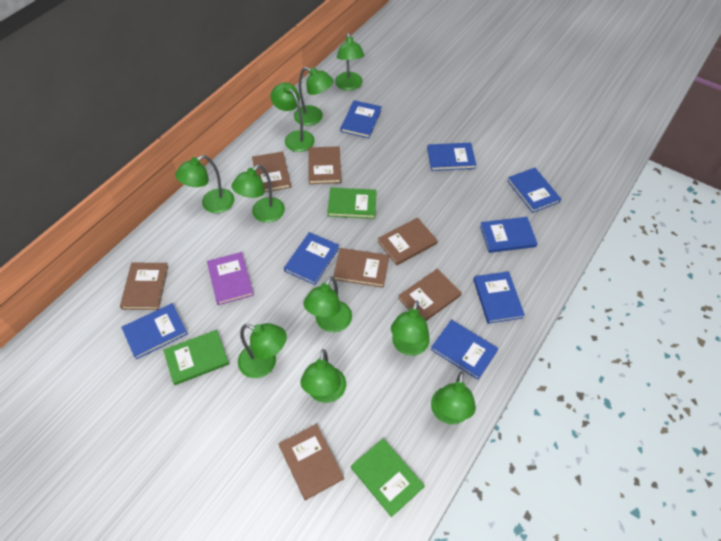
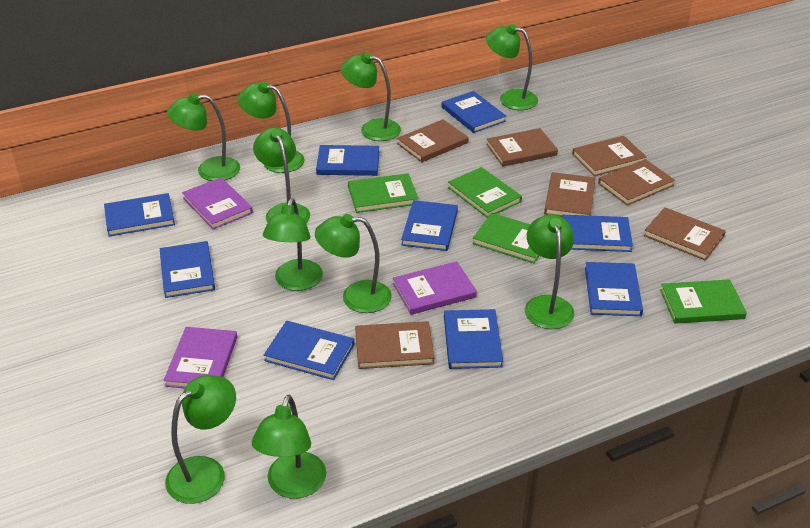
blue book: [121,303,188,359] [284,232,339,285] [340,100,382,138] [427,143,476,171] [431,320,498,380] [473,271,525,324] [480,217,538,253] [507,168,561,213] = 8 -> [104,193,175,236] [160,241,215,298] [264,321,354,380] [316,145,379,176] [401,200,458,251] [441,91,506,133] [444,309,503,369] [562,215,633,252] [585,262,643,316] = 9
green book: [163,330,229,385] [327,188,377,219] [351,439,425,517] = 3 -> [348,173,419,213] [448,167,522,218] [472,213,539,263] [660,279,747,324] = 4
purple book: [207,252,254,305] = 1 -> [164,327,237,388] [182,177,253,230] [393,261,477,315] = 3

